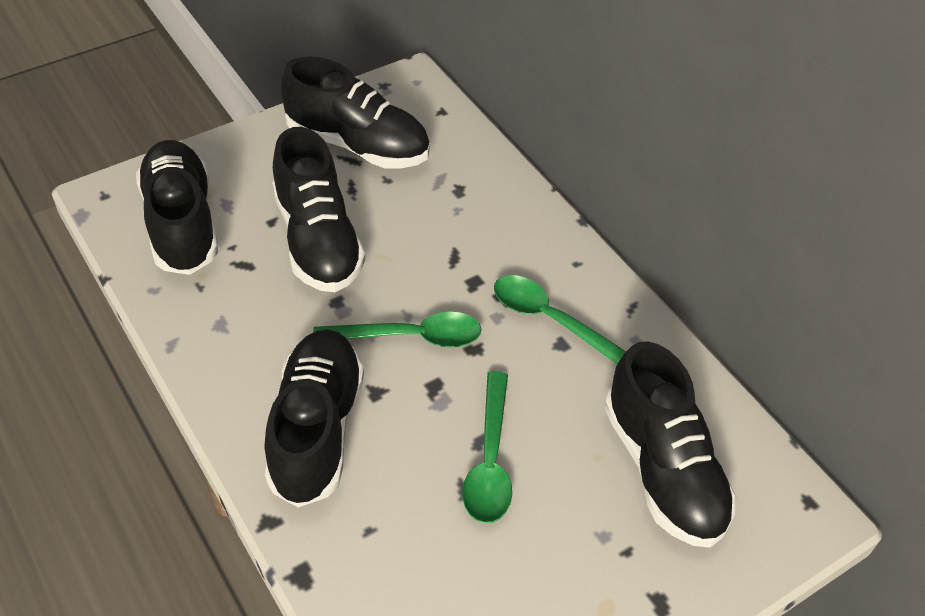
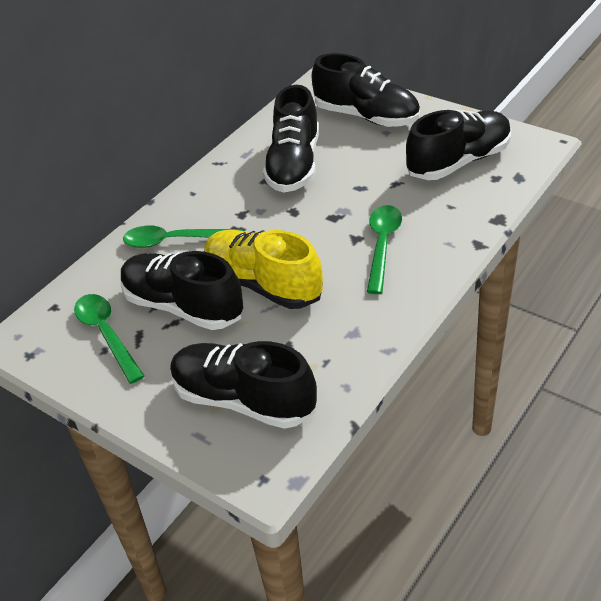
yellow shoe: none = 0 -> [204,230,323,309] = 1

